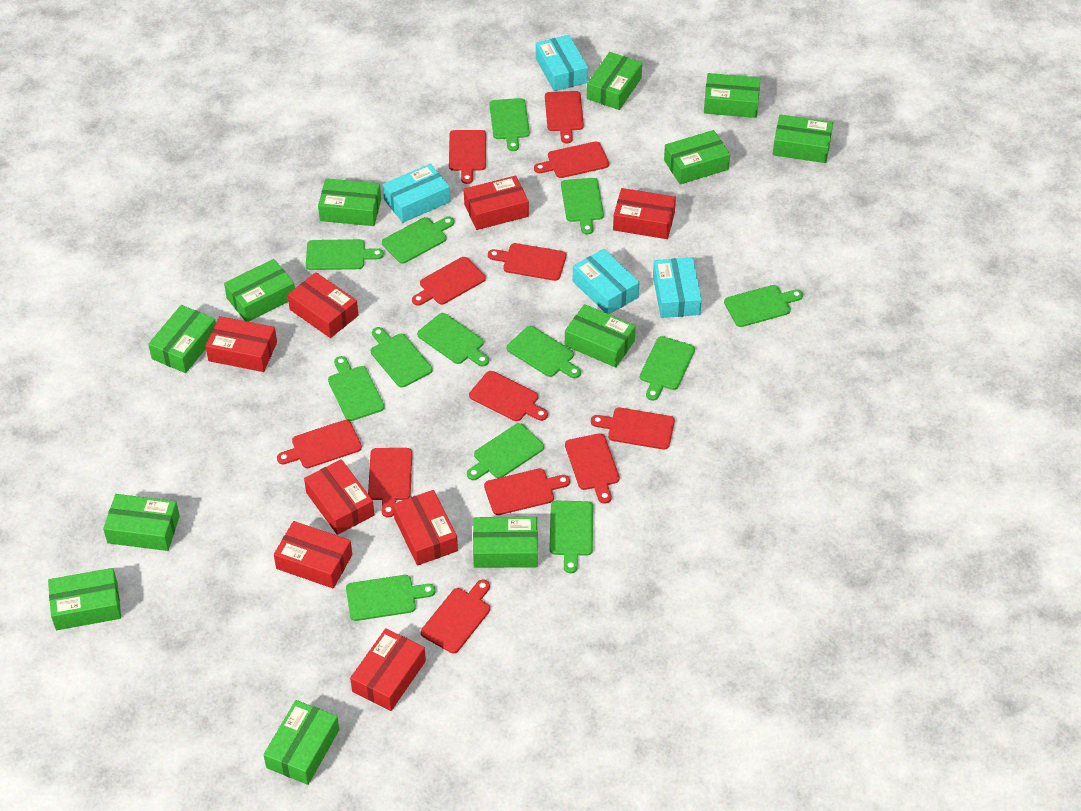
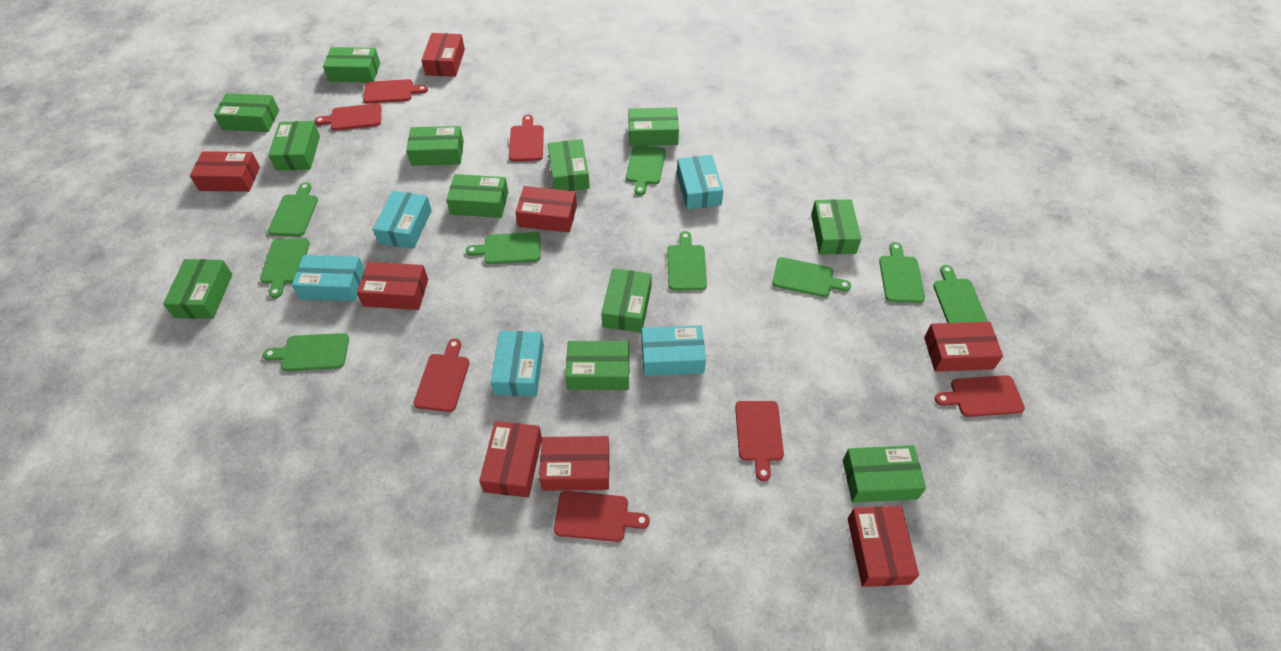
green cutting board: [306,239,384,270] [328,356,385,421] [346,575,436,621] [371,327,433,388] [382,217,454,264] [417,313,489,366] [467,423,544,480] [489,98,530,151] [507,326,581,378] [549,501,593,573] [561,178,604,235] [640,336,695,401] [724,285,803,327] = 13 -> [260,238,310,298] [263,333,349,371] [268,182,318,236] [466,232,541,264] [626,145,666,196] [667,231,707,290] [772,257,851,297] [879,242,925,303] [933,265,988,323] = 9
red cutting board: [277,420,362,468] [368,448,412,518] [412,257,486,306] [421,580,490,653] [449,130,486,184] [469,371,548,421] [484,469,570,515] [488,243,566,281] [534,142,609,178] [545,91,584,143] [565,433,620,503] [591,408,675,450] = 12 -> [315,103,381,131] [363,79,428,104] [414,339,470,412] [509,115,544,161] [554,491,650,542] [735,401,784,482] [935,375,1025,417] = 7
turquoise box: [383,164,450,223] [536,35,588,91] [573,249,640,314] [653,257,702,318] = 4 -> [292,255,365,301] [373,191,432,249] [490,331,544,397] [642,325,706,376] [677,155,723,209] = 5

